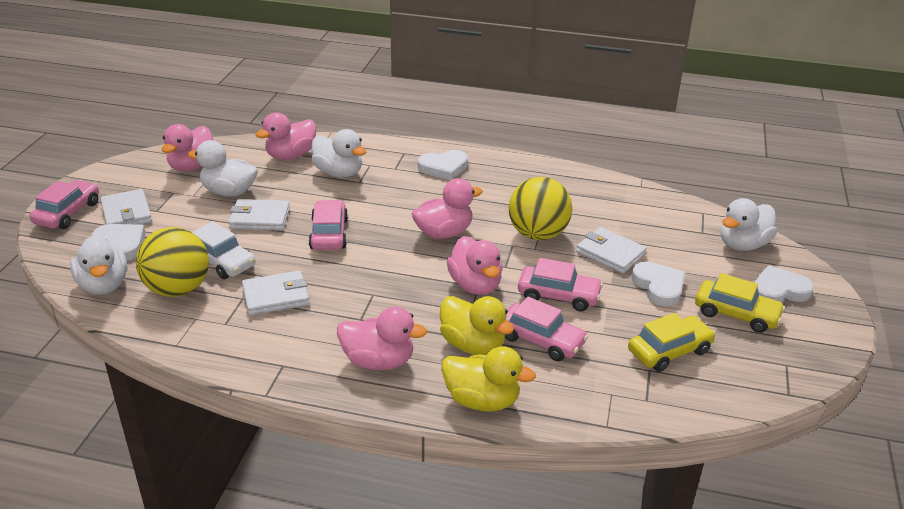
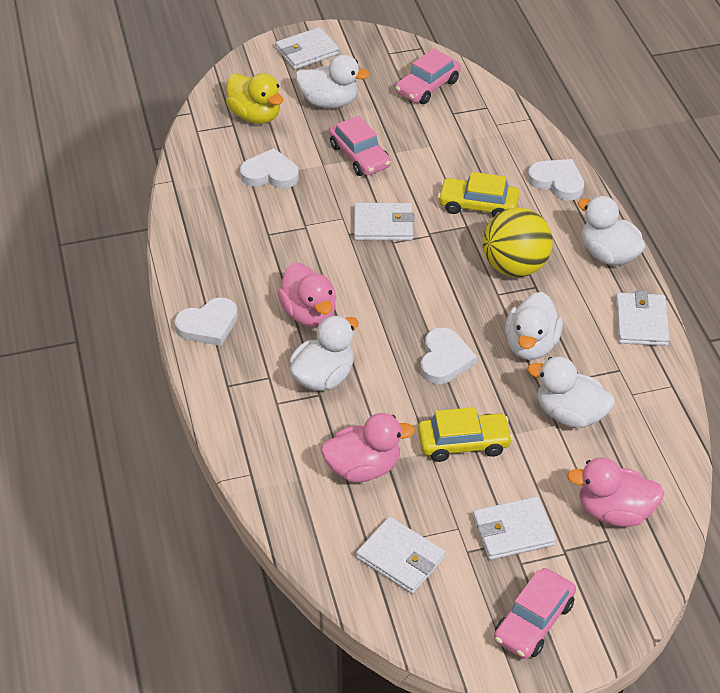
pink car: [30,180,99,229] [309,200,348,250] [505,297,588,361] [518,258,603,311] = 4 -> [329,116,391,176] [395,49,461,104] [494,568,576,659] = 3
pink duck: [162,124,213,171] [256,113,316,160] [337,306,427,370] [412,178,483,239] [447,236,503,295] = 5 -> [277,263,336,327] [321,413,415,482] [567,457,664,527] = 3
white car: [192,221,255,279] = 1 -> none = 0
white duck: [70,235,127,295] [188,140,258,196] [311,129,366,178] [721,198,777,251] = 4 -> [290,315,359,391] [295,54,370,108] [505,292,563,360] [528,357,615,428] [578,196,646,266] = 5
white wallet: [100,189,152,225] [228,199,290,231] [242,271,310,315] [576,227,647,274] = 4 -> [276,27,339,69] [354,203,415,241] [356,517,445,594] [472,497,556,560] [616,291,669,346] = 5
yellow ball: [136,227,209,297] [509,177,572,240] = 2 -> [482,207,553,277] = 1
yellow duck: [440,296,514,355] [441,346,536,411] = 2 -> [226,73,284,124] = 1

